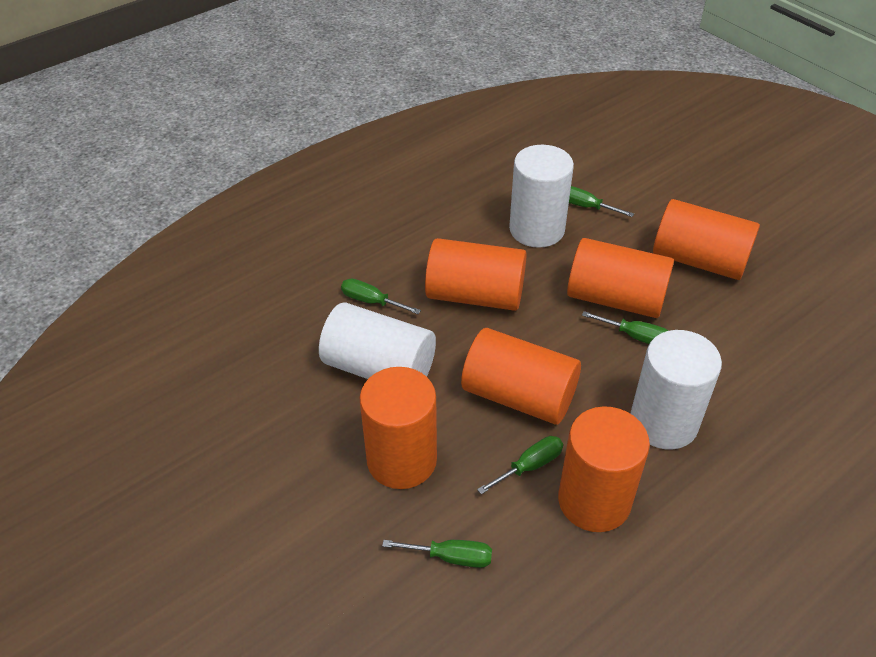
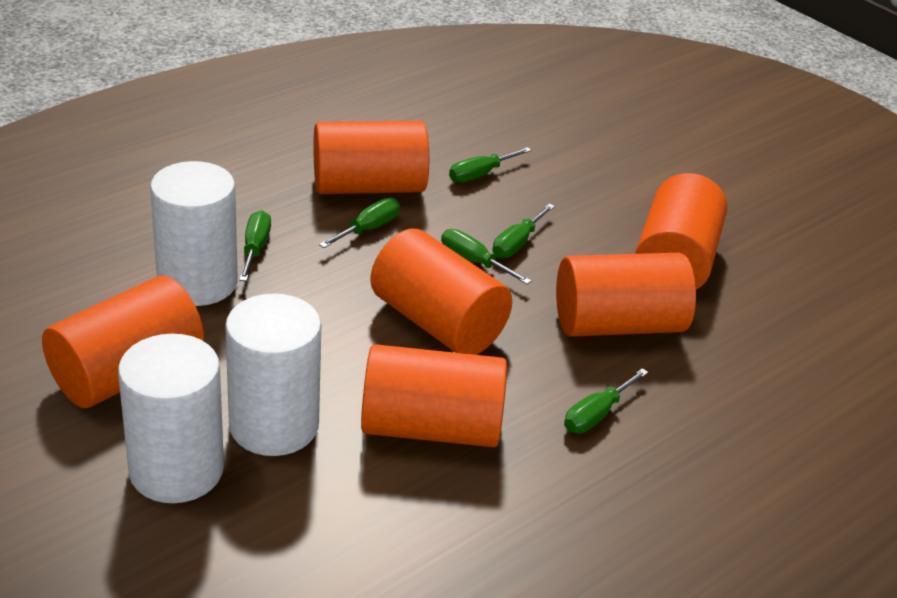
green screwdriver: [341,278,421,314] [382,540,492,568] [477,436,563,494] [569,186,634,217] [582,311,668,344] = 5 -> [239,210,271,281] [319,198,400,248] [441,229,531,284] [449,147,531,183] [493,204,555,258] [564,368,649,433] = 6

